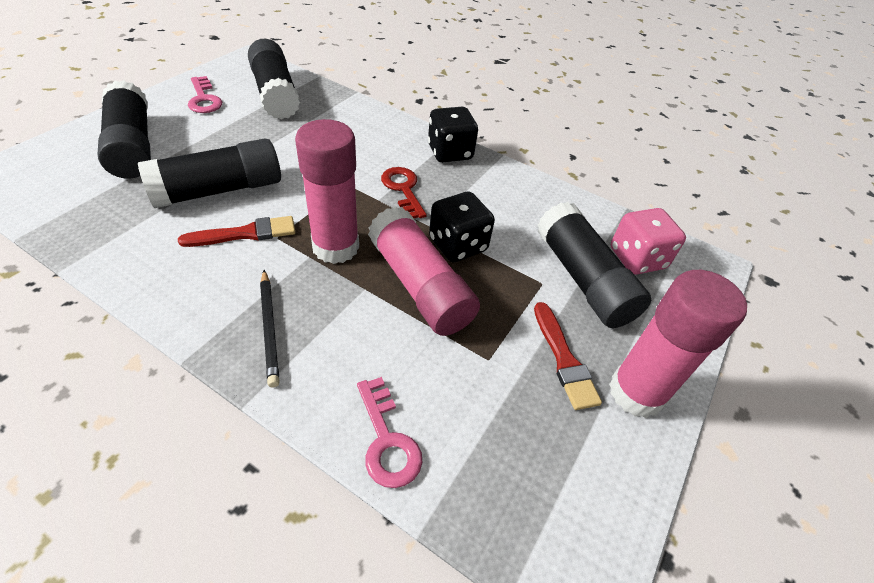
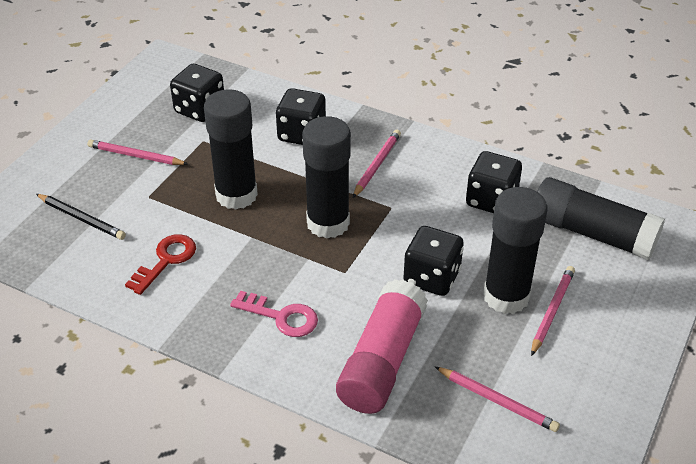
black dice: [428,107,478,162] [429,192,495,262] = 2 -> [170,64,224,122] [276,88,326,145] [403,226,464,296] [466,151,522,213] = 4
pink dice: [611,208,686,275] = 1 -> none = 0
pink glue stick: [295,119,359,264] [368,206,480,336] [609,270,747,418] = 3 -> [336,279,428,414] = 1
pink key: [188,76,222,113] [357,377,423,488] = 2 -> [230,291,318,337] = 1
pink pencil: none = 0 -> [87,139,188,165] [353,130,401,198] [435,367,560,432] [531,266,575,356] = 4
red brush: [178,216,295,247] [534,302,602,410] = 2 -> none = 0

